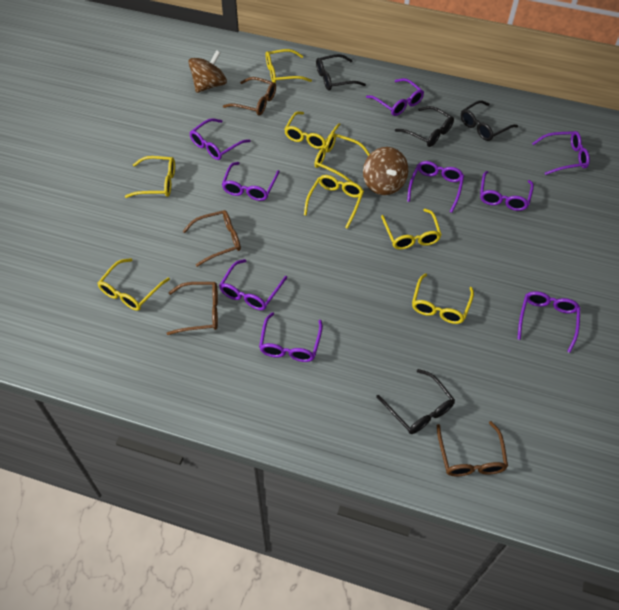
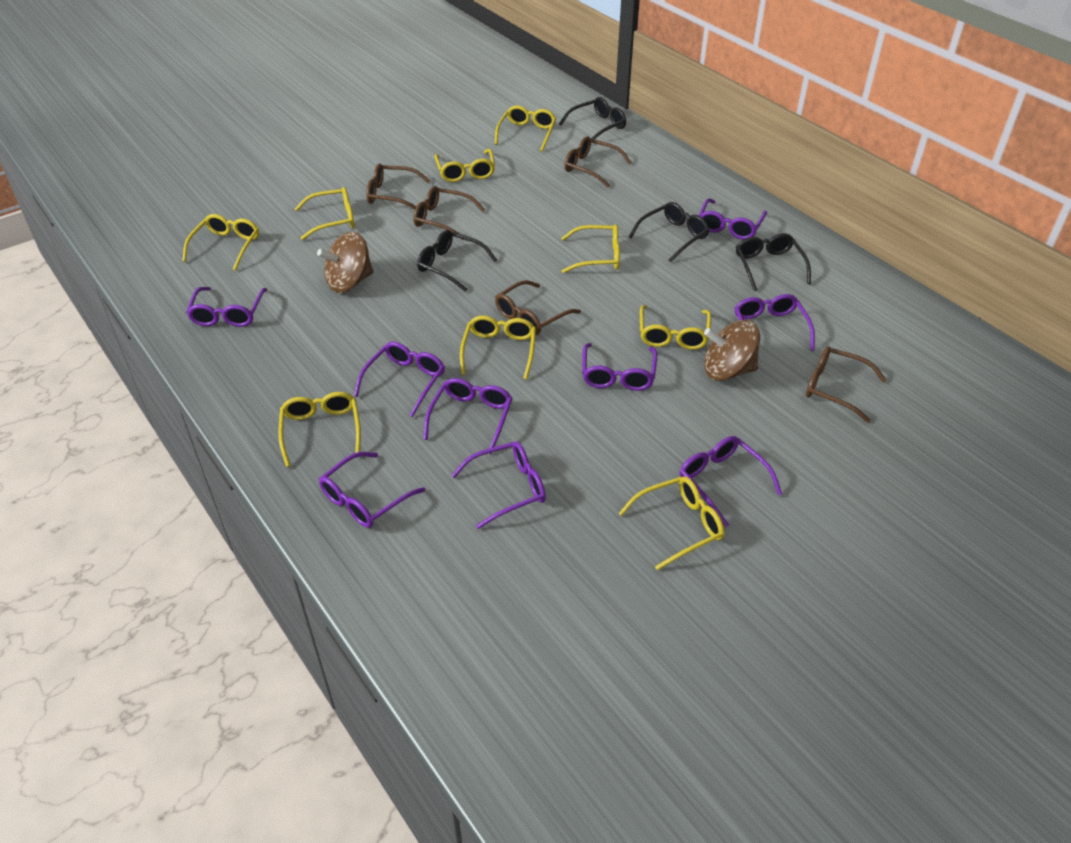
brown glasses: [167,282,218,335] [183,210,241,267] [223,77,276,115] [437,421,508,476] = 4 -> [366,164,430,209] [413,186,485,240] [495,280,581,335] [564,136,632,187] [806,346,887,423] = 5
yellow glasses: [98,258,170,311] [125,156,175,198] [266,49,312,83] [284,111,340,149] [304,175,364,229] [314,133,370,182] [381,209,442,250] [412,273,474,324] = 8 -> [182,214,259,271] [278,392,361,467] [295,187,355,240] [434,149,495,182] [460,316,536,380] [495,105,557,152] [561,224,620,273] [618,477,725,570] [640,305,711,350] = 9

